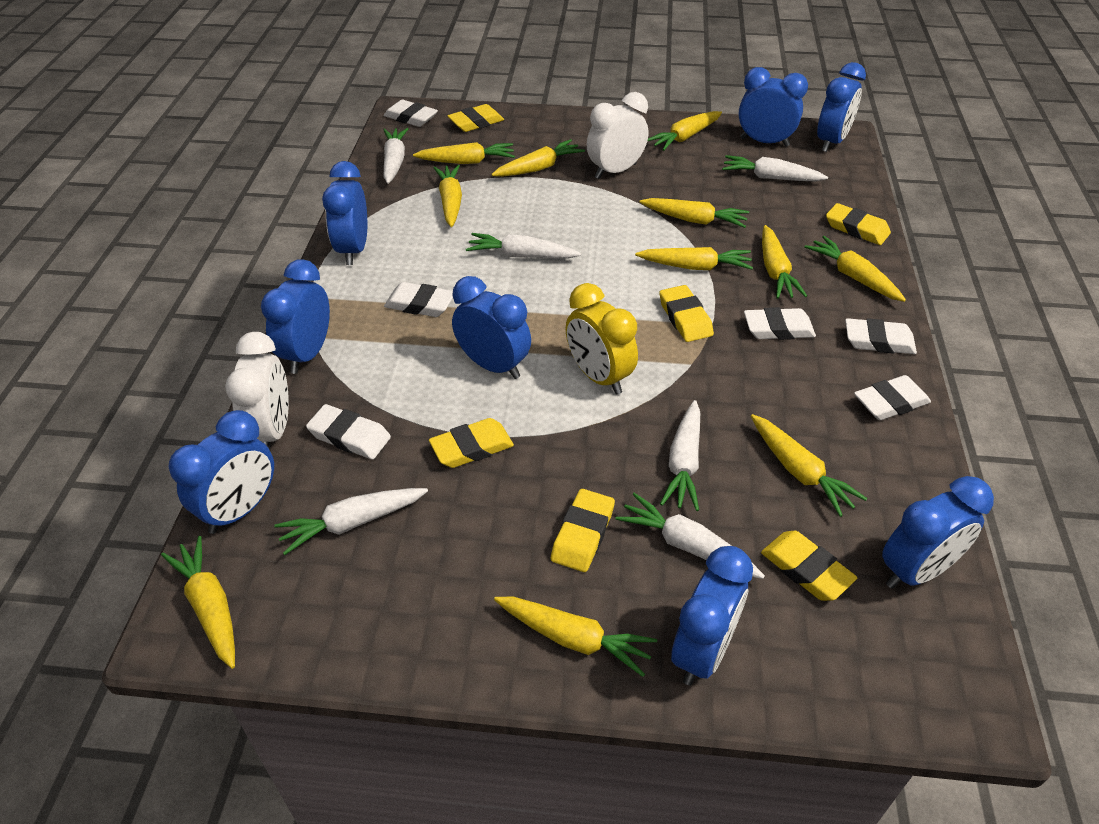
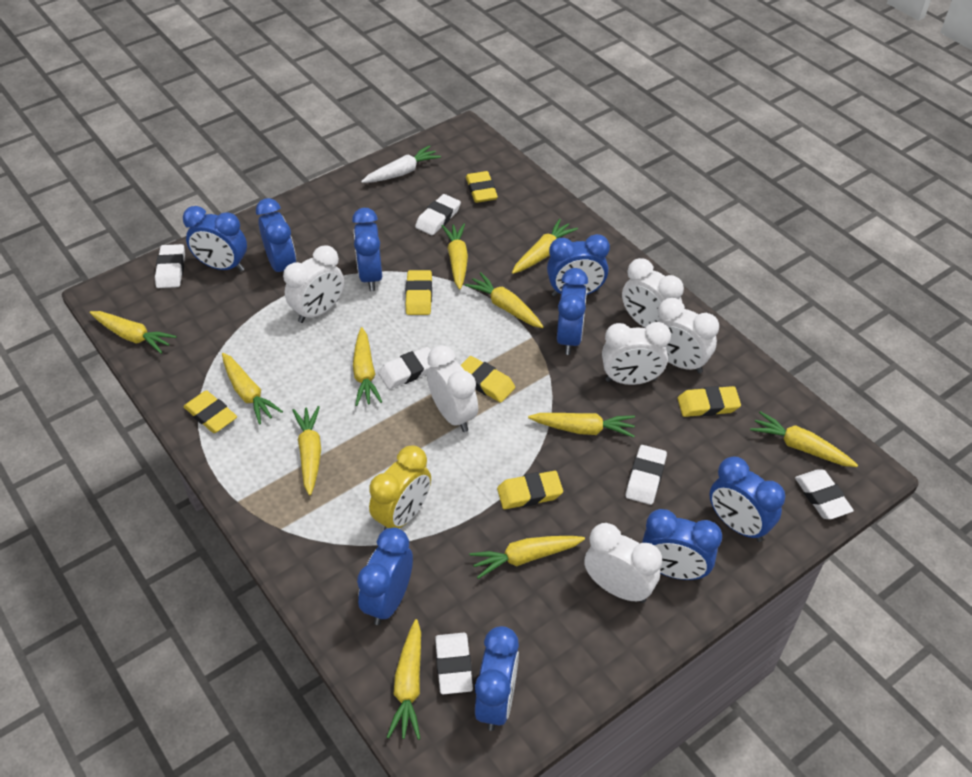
blue clock: [169,410,274,534] [261,259,330,374] [322,161,367,265] [452,276,531,379] [671,546,753,686] [738,67,808,147] [817,62,866,152] [882,476,994,589] = 8 -> [183,206,247,272] [256,198,296,274] [352,208,382,291] [357,527,413,625] [475,626,519,731] [547,234,610,297] [557,268,588,355] [642,509,722,580] [709,457,785,542] = 9
white carrot: [274,488,428,555] [383,128,408,184] [466,233,581,259] [615,493,765,579] [660,400,700,511] [722,155,828,182] = 6 -> [361,145,441,183] = 1
white clock: [225,332,289,450] [587,92,648,179] = 2 -> [283,245,344,323] [427,345,478,432] [584,523,662,603] [602,322,671,385] [622,258,684,328] [658,298,719,373] = 6

